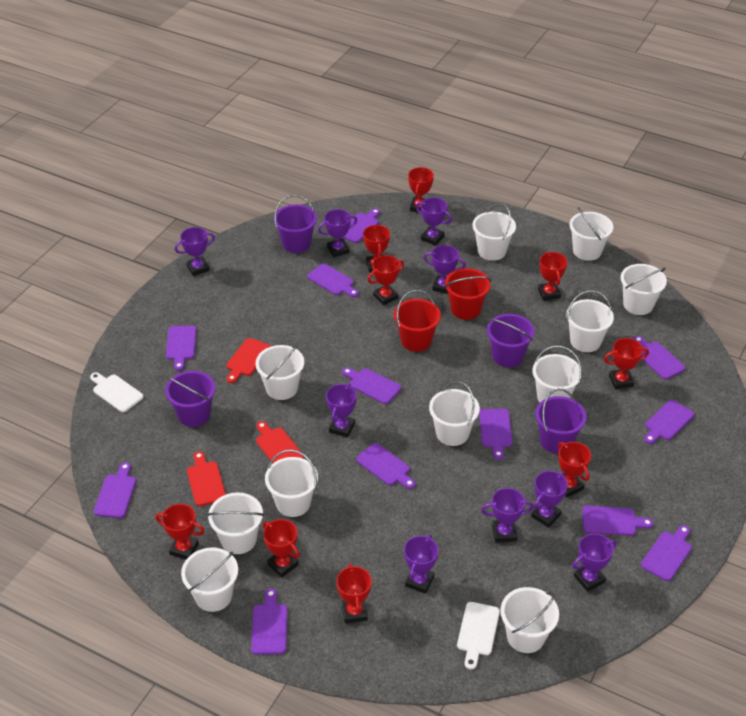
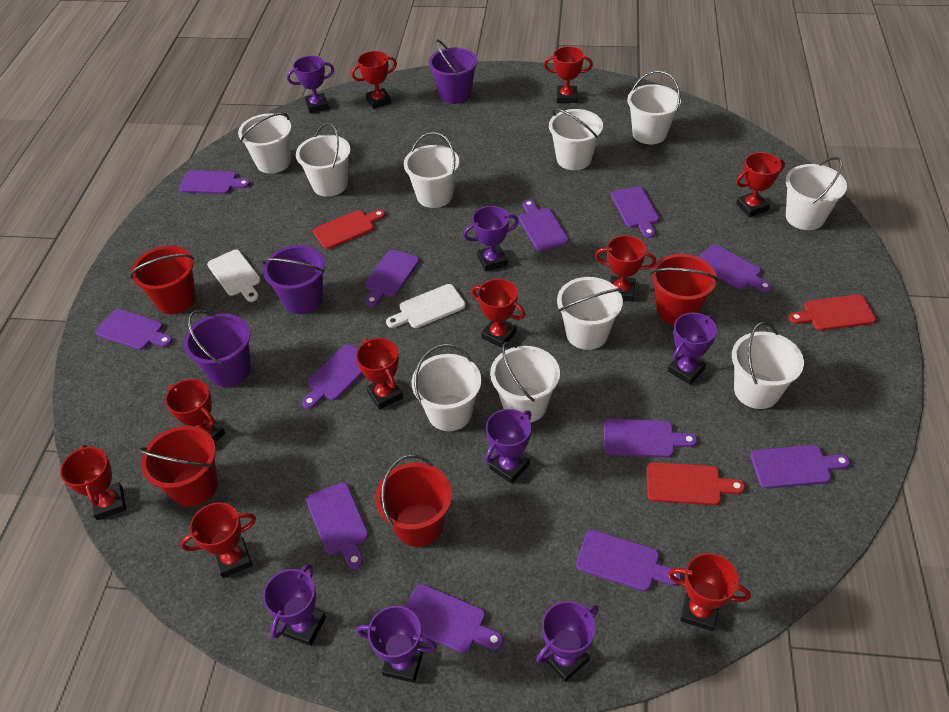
purple bucket: [165,371,215,427] [274,195,317,253] [487,314,535,367] [535,388,586,454] = 4 -> [183,310,251,387] [262,245,325,314] [428,39,478,104] = 3
purple trophy: [175,227,215,276] [318,209,357,257] [326,383,357,438] [404,535,438,594] [416,198,452,246] [424,245,466,294] [481,488,534,543] [531,471,568,528] [572,533,617,592] = 9 -> [263,564,326,646] [287,56,334,113] [357,606,437,683] [463,206,519,272] [485,409,532,484] [536,601,599,682] [668,313,717,385] = 7
red bucket: [394,290,441,352] [444,268,491,320] = 2 -> [130,246,196,314] [139,426,218,507] [375,455,452,547] [650,254,718,325] = 4
red trophy: [155,504,205,559] [263,519,300,577] [336,564,372,624] [363,225,390,273] [367,255,404,305] [408,167,434,212] [538,252,567,301] [558,442,591,497] [604,338,649,389] = 9 -> [60,445,126,520] [165,379,225,443] [180,502,256,578] [352,51,397,109] [356,338,403,410] [472,279,525,348] [544,46,593,103] [595,235,656,302] [668,553,751,631] [736,152,785,217] = 10
white bucket: [181,548,238,612] [207,492,264,554] [256,344,304,400] [265,450,318,517] [429,381,480,446] [472,203,516,261] [501,587,559,653] [533,346,582,403] [566,290,614,352] [570,207,613,261] [621,264,667,315] = 11 -> [238,113,292,174] [296,123,351,197] [404,132,459,208] [412,344,481,431] [490,342,560,422] [549,108,603,170] [557,277,623,350] [627,71,681,144] [732,322,804,409] [785,157,847,230] = 10

